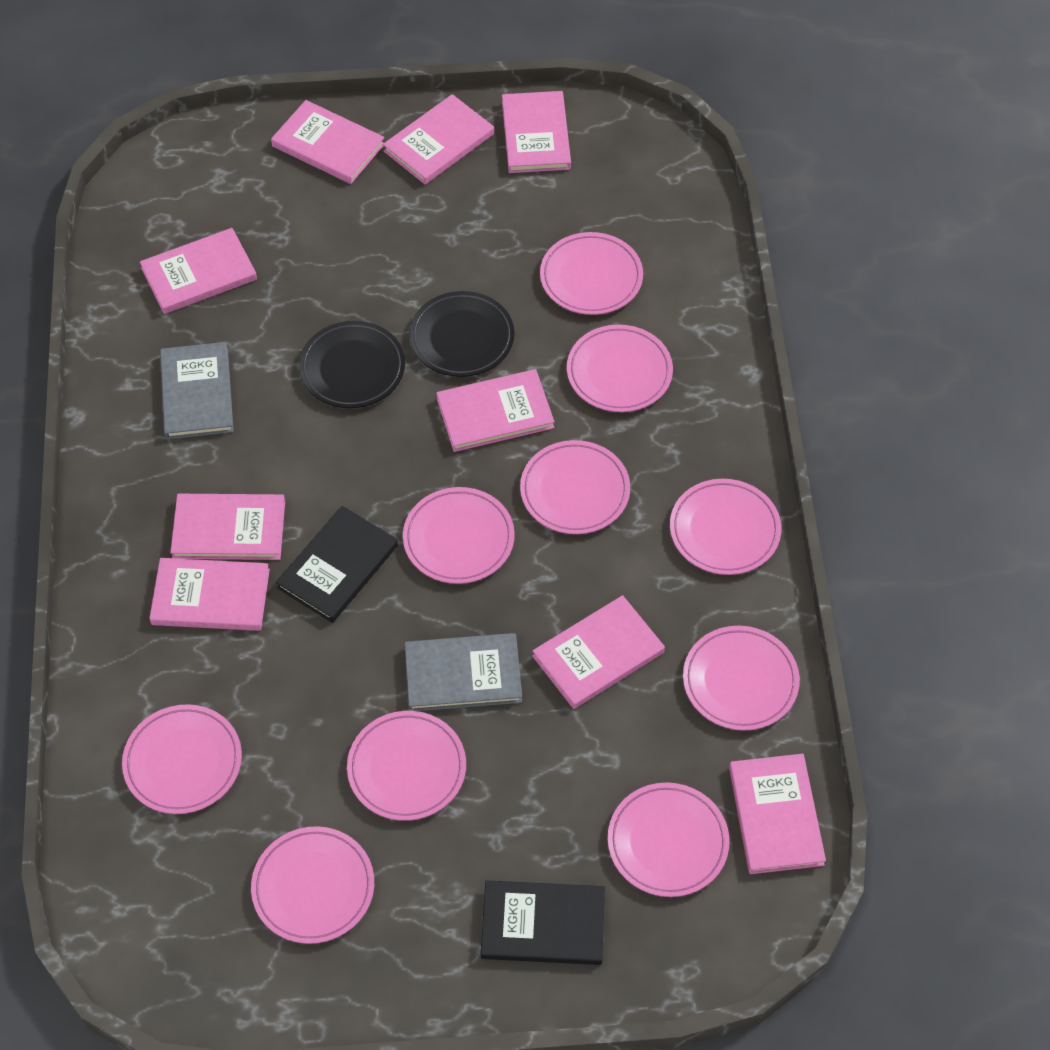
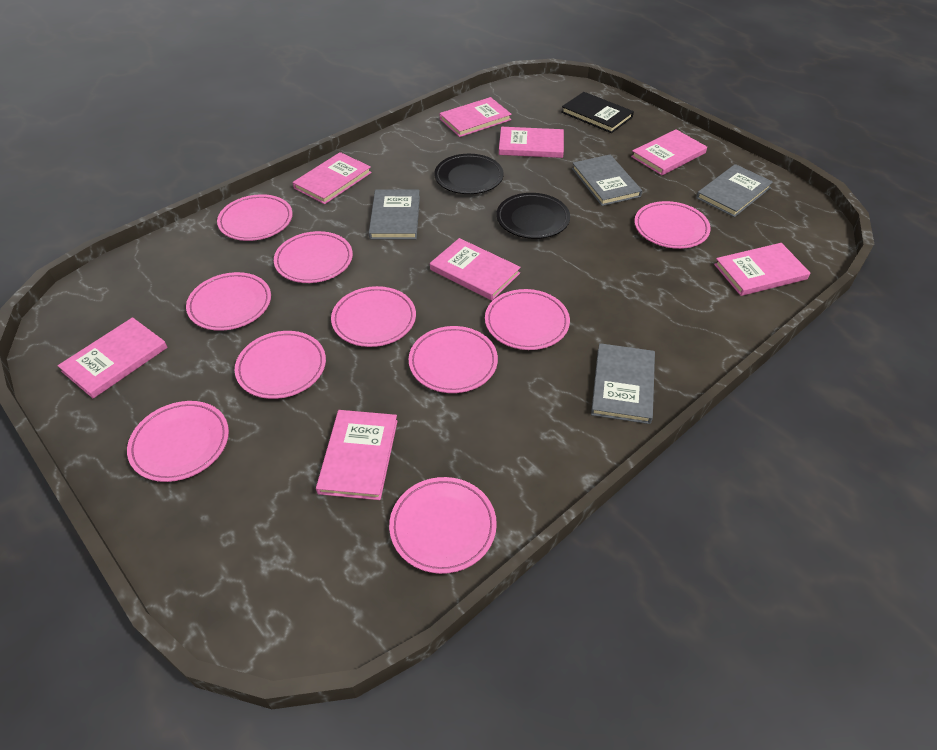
black book: [276,506,398,623] [481,880,605,965] = 2 -> [561,92,634,133] = 1
grey book: [160,342,234,439] [405,633,522,711] = 2 -> [369,190,420,239] [572,155,642,206] [591,343,655,424] [696,164,773,217] = 4
pink book: [140,228,257,314] [149,558,270,631] [170,494,285,560] [271,100,384,184] [383,94,494,185] [436,369,555,452] [502,91,571,173] [532,595,665,709] [729,754,826,874] = 9 -> [58,317,168,399] [293,152,372,204] [316,410,398,500] [430,238,521,300] [440,97,512,137] [499,127,564,158] [631,129,707,175] [714,243,810,296] = 8

